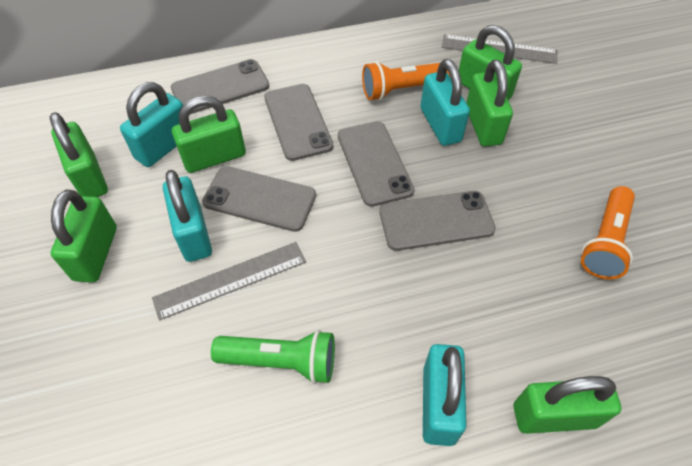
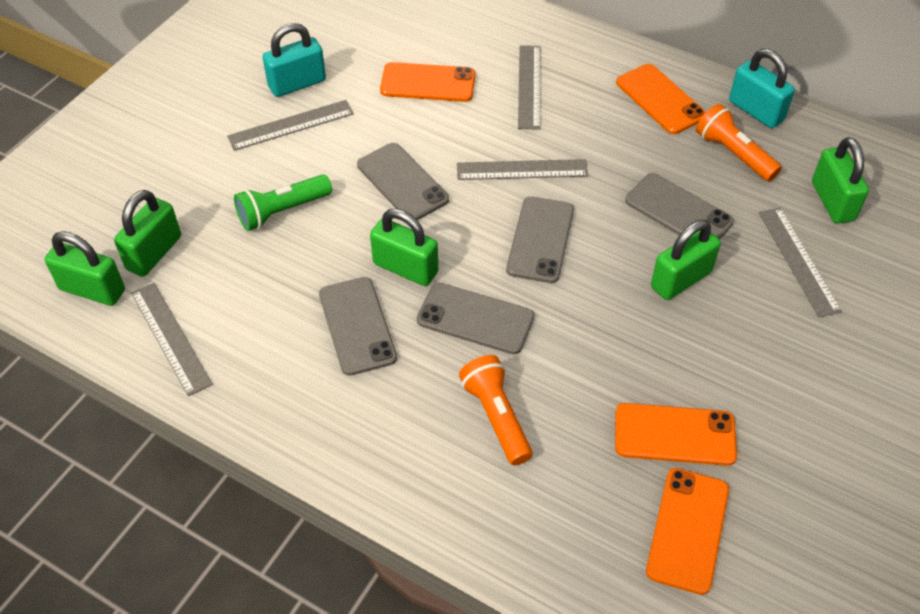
green padlock: [50,112,108,197] [51,190,117,283] [172,96,246,173] [459,25,522,100] [466,60,513,147] [513,376,622,434] = 6 -> [45,231,125,306] [114,190,181,277] [370,209,438,286] [651,220,721,300] [812,137,869,224] = 5
grey ruler: [152,242,306,321] [442,34,558,64] = 2 -> [131,283,213,396] [227,100,354,151] [457,159,588,180] [518,45,540,130] [759,207,842,317] = 5
orange phone: none = 0 -> [380,62,476,102] [615,403,737,466] [616,64,706,134] [646,468,729,595] = 4
turquoise padlock: [120,82,183,167] [163,170,212,262] [420,59,470,146] [423,344,467,446] = 4 -> [262,23,326,97] [729,49,795,128] = 2

